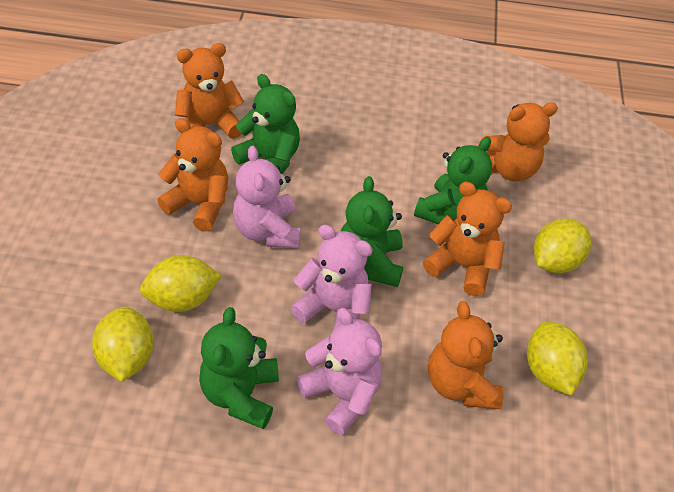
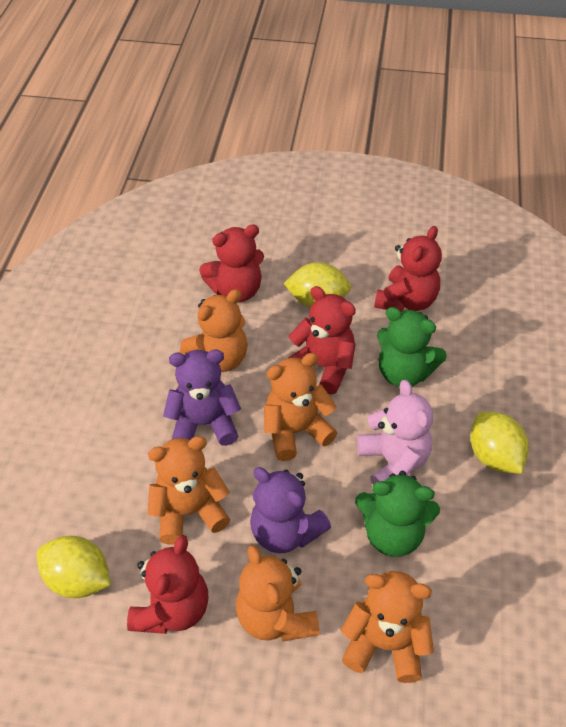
green teddy bear: [199,307,279,429] [231,74,300,174] [341,176,403,287] [414,137,492,224] = 4 -> [355,471,440,557] [377,307,447,387] = 2
pink teddy bear: [233,146,301,248] [291,225,373,330] [296,308,382,435] = 3 -> [357,380,433,485] = 1
purple teddy bear: none = 0 -> [163,349,241,446] [250,467,331,553] = 2
red teddy bear: none = 0 -> [127,535,208,634] [199,224,264,302] [288,286,356,394] [374,226,442,312] = 4
yellow lemon: [92,306,154,382] [140,255,222,312] [527,321,588,396] [533,218,591,273] = 4 -> [37,536,111,598] [284,262,351,308] [470,412,529,474] = 3

